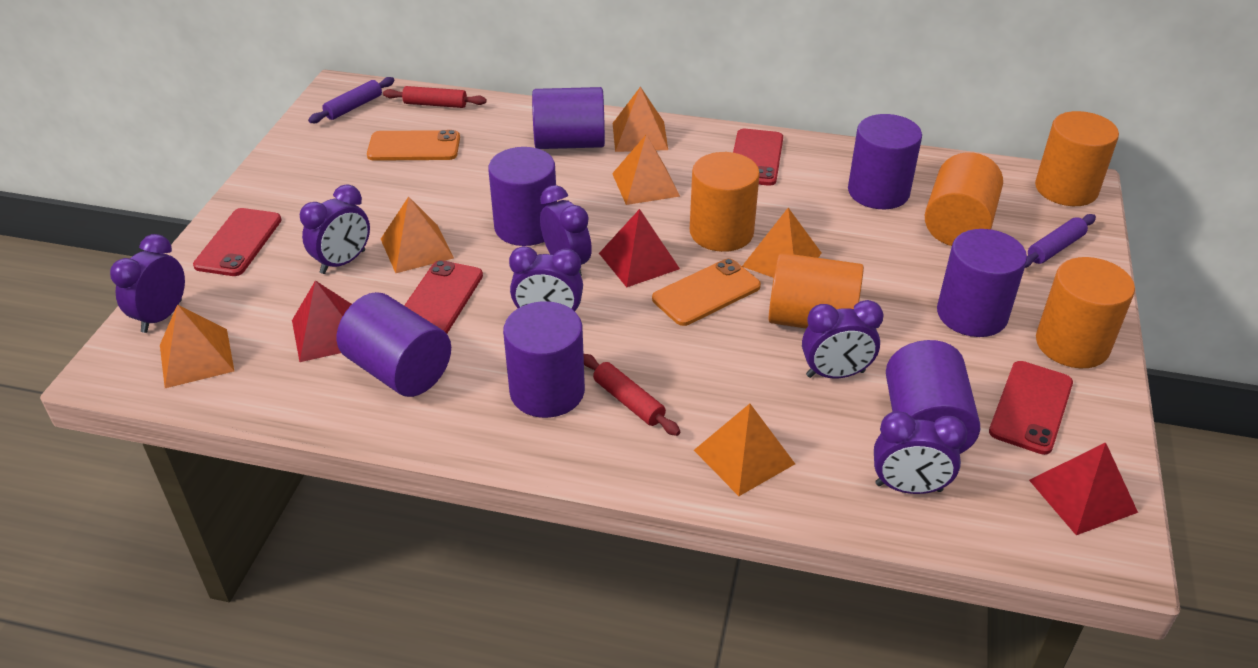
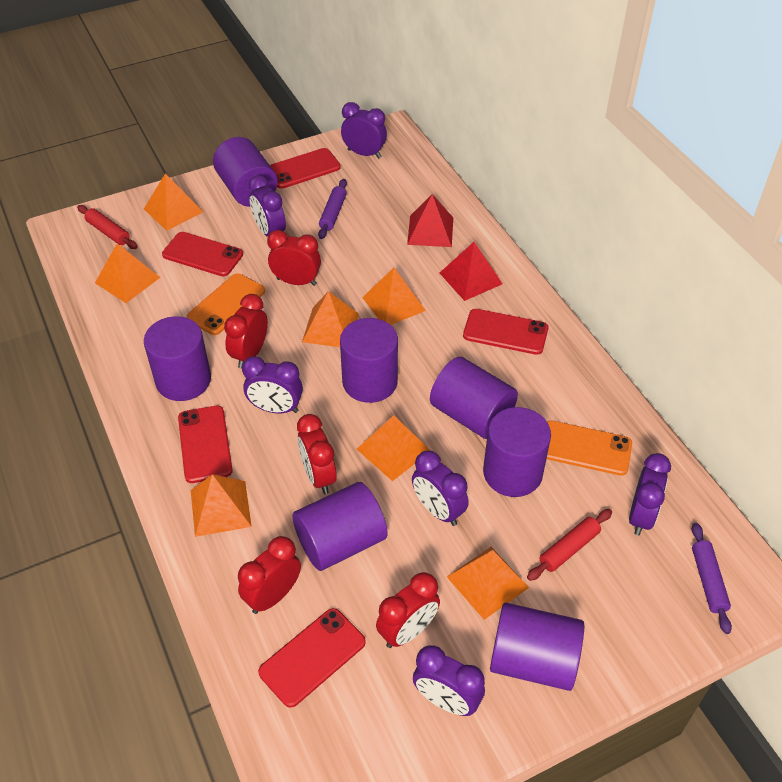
orange cylinder: [690,152,760,252] [769,253,864,328] [925,152,1003,246] [1035,111,1119,206] [1036,257,1135,368] = 5 -> none = 0
orange pyramid: [160,305,234,388] [381,196,454,273] [612,134,680,205] [613,87,668,152] [694,404,795,496] [742,208,822,278] = 6 -> [95,243,160,303] [144,173,203,231] [191,474,252,537] [302,291,359,347] [357,415,431,481] [362,268,426,325] [447,547,529,620] = 7
red clock: none = 0 -> [224,294,268,368] [238,536,301,614] [267,230,321,286] [297,414,337,494] [376,572,440,648] = 5
red phone: [193,208,282,276] [404,260,483,334] [733,129,783,186] [989,361,1073,455] = 4 -> [162,232,243,276] [178,406,233,483] [258,608,366,708] [270,148,341,189] [463,309,548,355] = 5
red pyramid: [292,280,352,362] [599,209,680,287] [1029,442,1138,535] = 3 -> [407,194,453,247] [440,242,502,301] = 2

